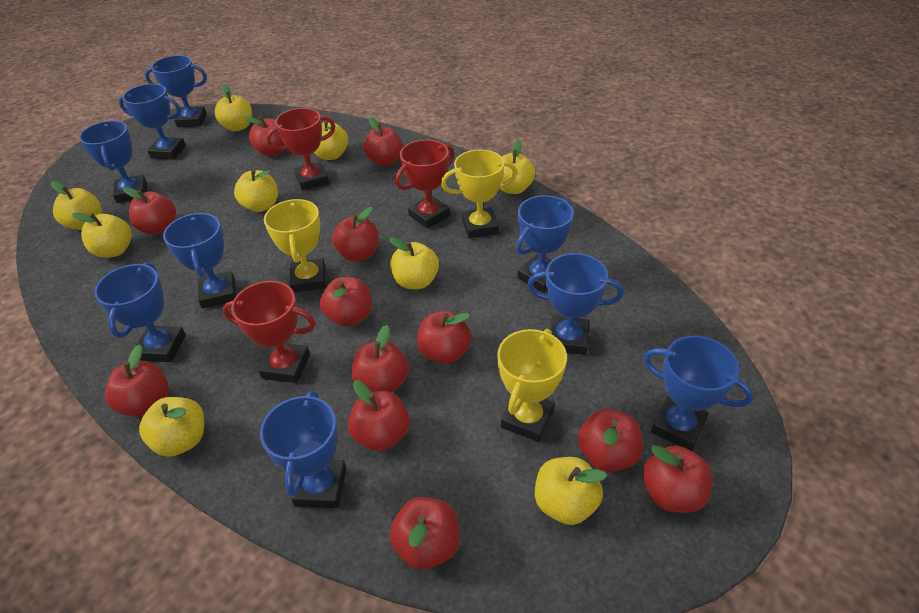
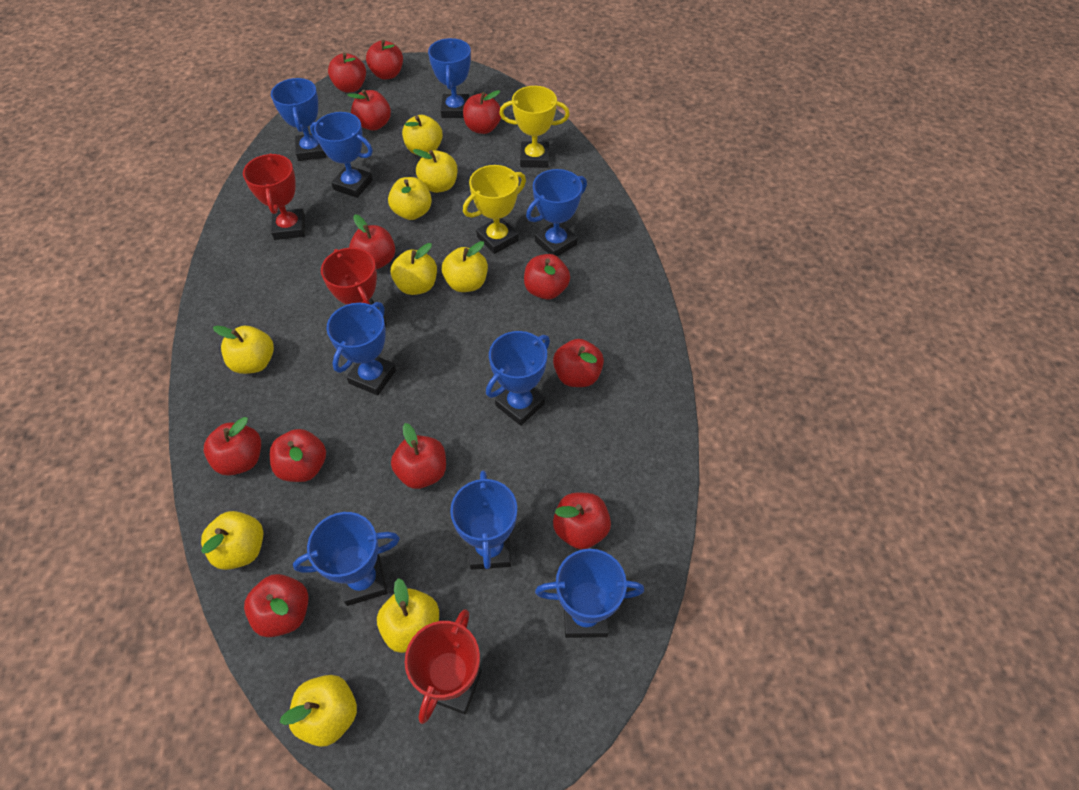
yellow trophy: [264,199,326,292] [441,150,517,239] [497,329,567,442] = 3 -> [463,165,526,254] [499,86,570,168] = 2

